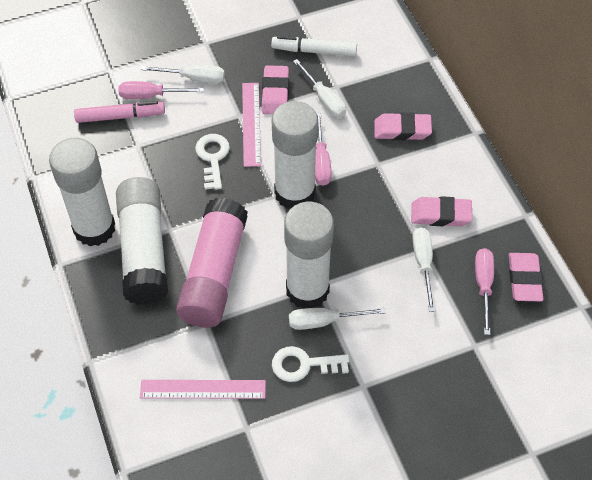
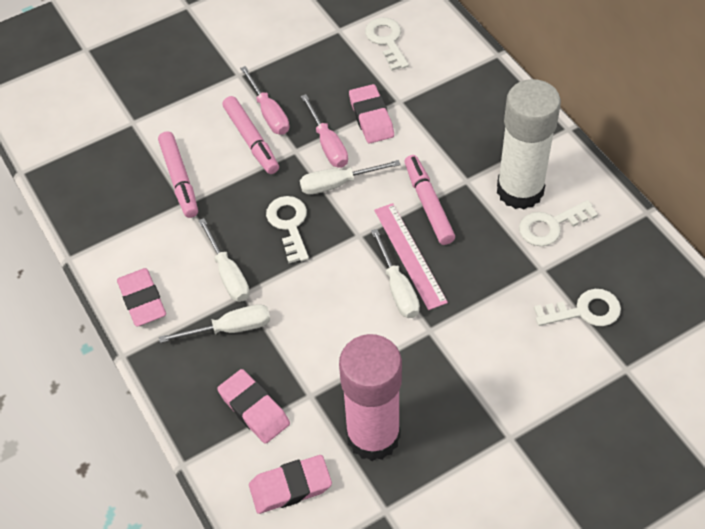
pink marker: [74,101,165,123] = 1 -> [158,131,198,218] [222,96,279,174] [404,155,455,245] = 3
pink ruler: [140,380,266,399] [242,83,261,167] = 2 -> [374,203,448,310] = 1
pink screwdriver: [118,81,204,99] [315,113,332,186] [475,248,494,335] = 3 -> [240,66,289,135] [301,94,348,168] = 2
white glue stick: [49,138,115,246] [116,177,168,305] [272,101,318,209] [284,202,334,309] = 4 -> [497,79,561,210] = 1
white key: [195,134,230,190] [272,346,349,382] = 2 -> [266,196,309,263] [365,18,409,71] [519,200,598,246] [534,289,621,326] = 4
white marker: [271,36,357,57] = 1 -> none = 0

